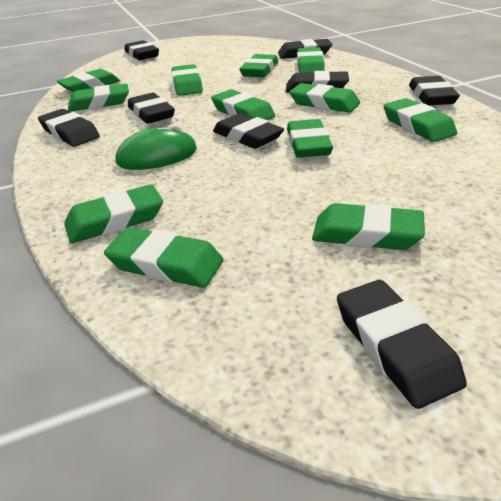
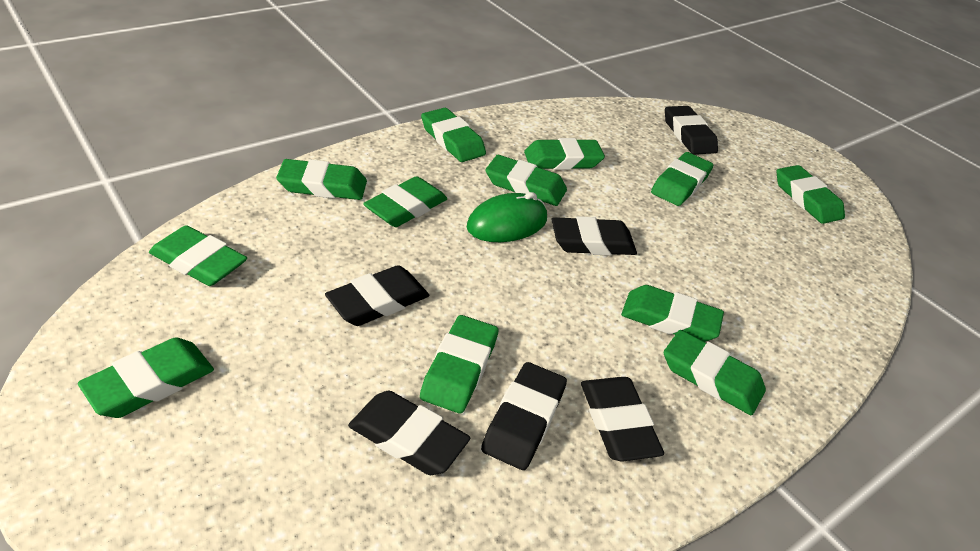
black eraser: [38,109,100,147] [125,40,159,60] [128,93,175,124] [213,113,284,149] [278,39,332,59] [286,71,349,93] [337,280,467,409] [409,76,460,105] = 8 -> [325,265,429,326] [348,391,470,475] [481,362,567,470] [551,216,637,256] [581,377,664,462] [665,106,718,155] = 6

